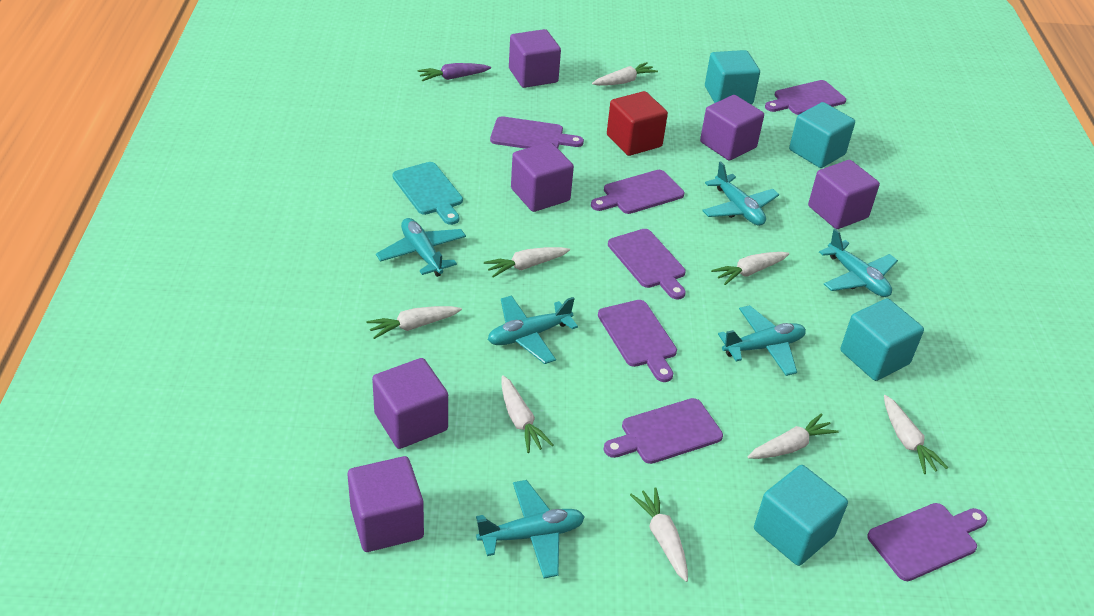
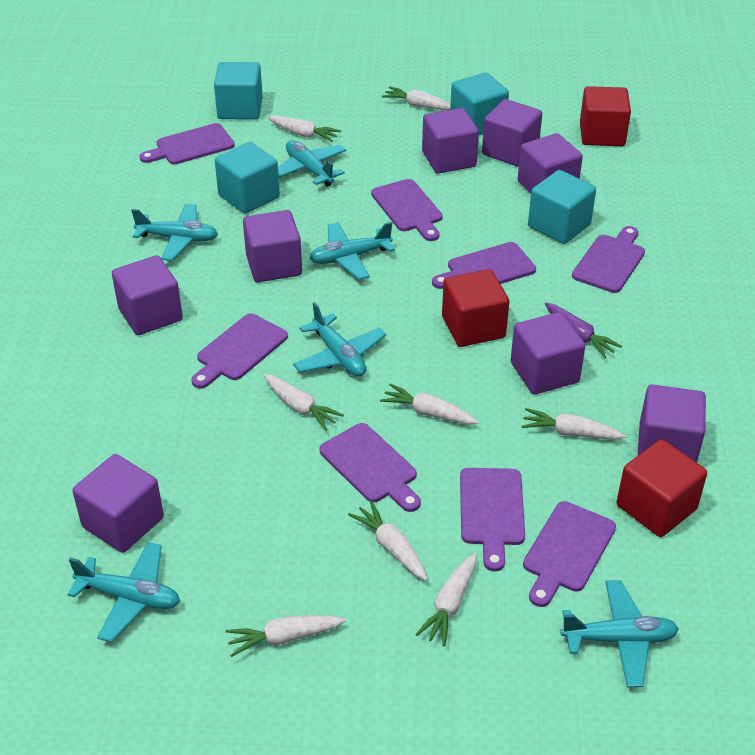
purple cube: [348,456,424,552] [372,358,448,449] [509,29,561,88] [511,142,574,212] [700,95,764,160] [808,160,880,229] = 6 -> [72,454,164,553] [112,255,183,335] [243,210,302,282] [422,108,479,174] [482,99,542,167] [511,312,585,395] [518,133,583,193] [638,385,706,462] = 8
purple cutting board: [490,116,584,149] [591,170,684,214] [598,300,677,382] [603,398,723,464] [608,229,686,300] [765,80,846,115] [867,503,987,581] = 7 -> [139,123,235,164] [191,314,288,388] [319,423,421,512] [371,179,443,241] [432,242,536,289] [460,468,525,571] [523,501,616,607] [572,226,645,293] = 8
red cube: [607,91,668,156] = 1 -> [442,269,509,347] [580,86,631,146] [617,439,707,537] = 3
turquoise cutting board: [392,162,463,225] = 1 -> none = 0

